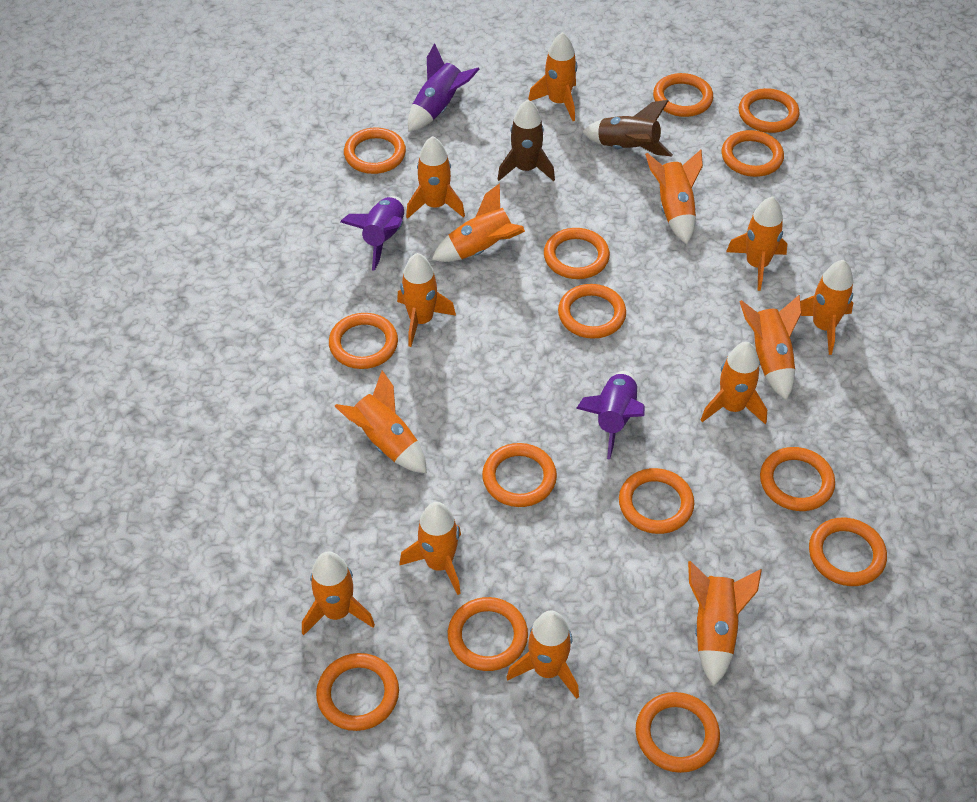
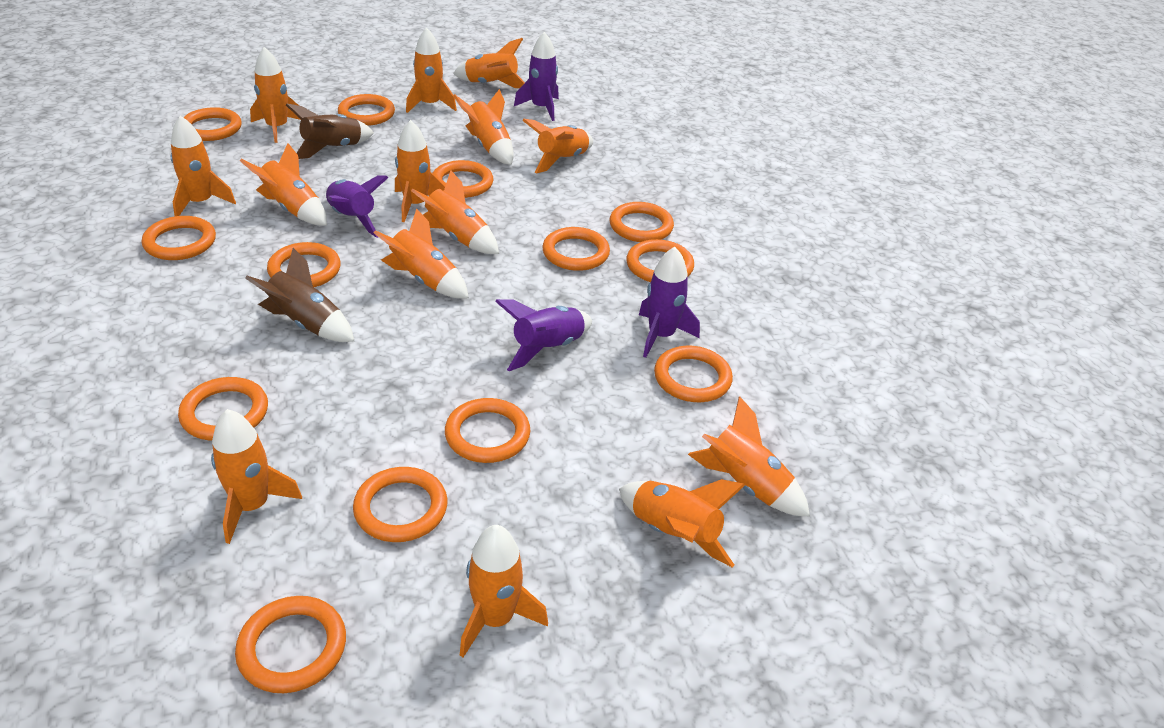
orange ring: [316,653,399,731] [329,313,398,369] [344,127,406,174] [448,597,528,671] [482,443,557,507] [544,228,610,279] [558,284,626,339] [619,468,694,534] [636,692,720,773] [653,73,713,117] [721,130,784,177] [738,88,800,133] [760,447,835,511] [809,518,887,586] = 14 -> [142,216,216,260] [178,377,268,441] [183,107,242,141] [235,596,346,693] [267,242,341,287] [338,94,395,126] [353,467,448,542] [432,160,494,198] [445,398,530,463] [542,227,610,271] [610,202,674,242] [626,239,694,282] [654,346,733,402] = 13
purple rocket: [341,196,404,271] [408,43,479,132] [576,371,645,459] = 3 -> [326,175,389,238] [495,299,592,371] [514,32,559,121] [639,247,700,358] = 4

